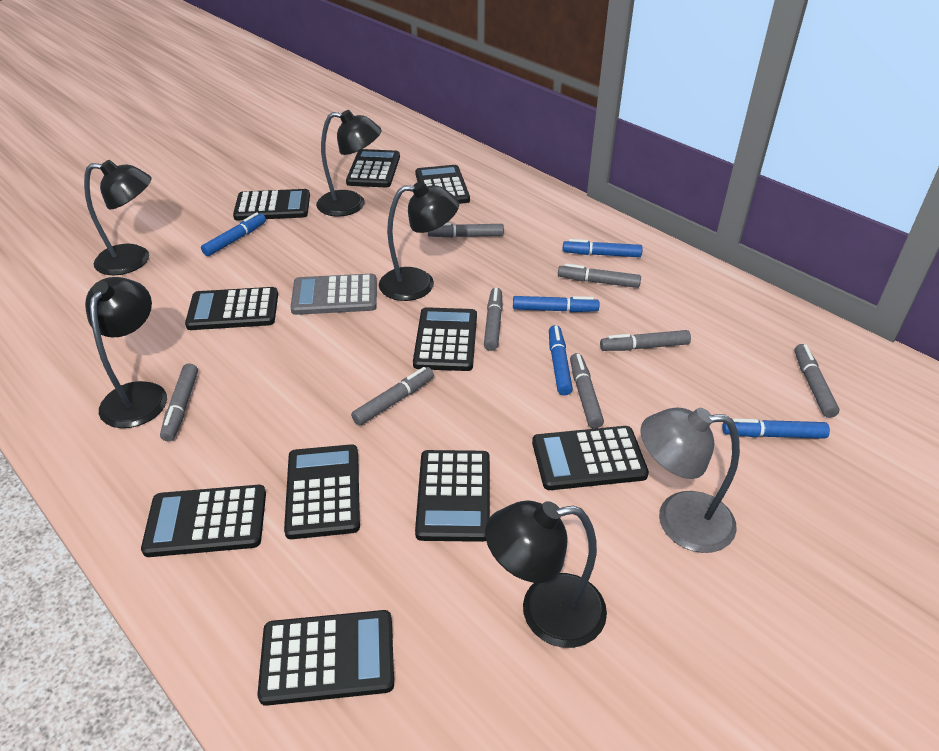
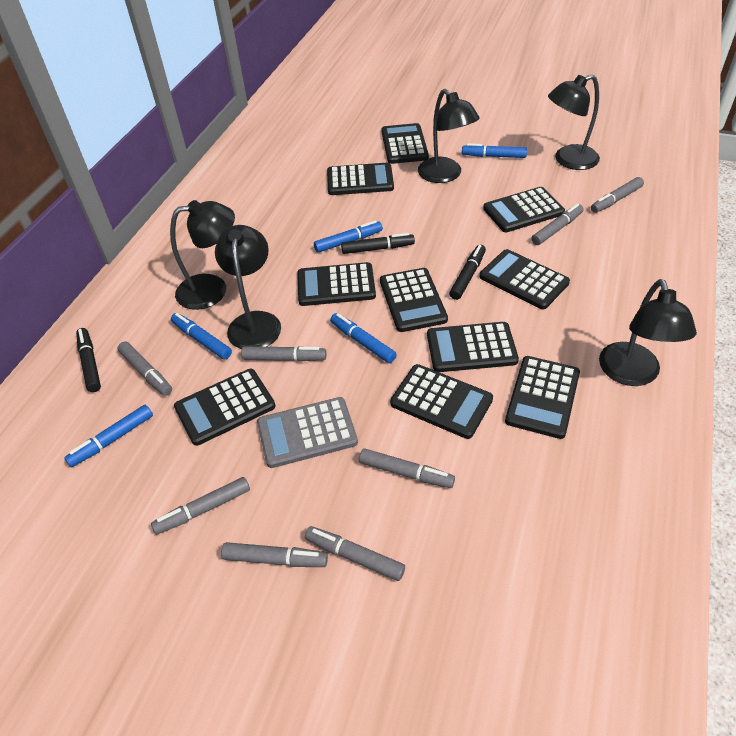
black marker: none = 0 -> [76,328,101,392] [341,233,415,254] [449,245,486,300] = 3
grey lamp: [641,407,740,553] = 1 -> none = 0

